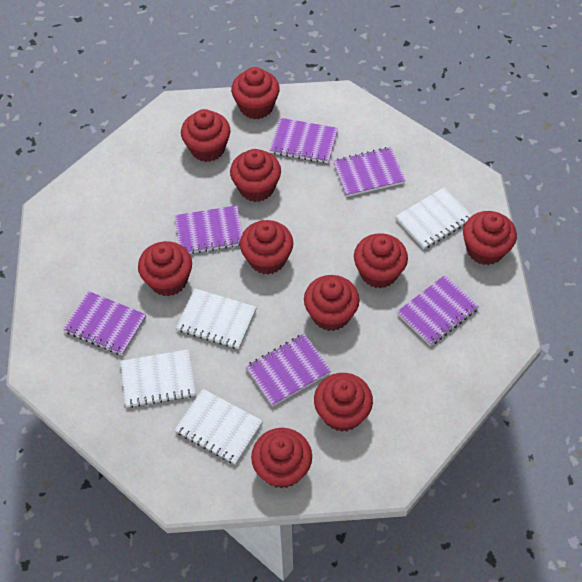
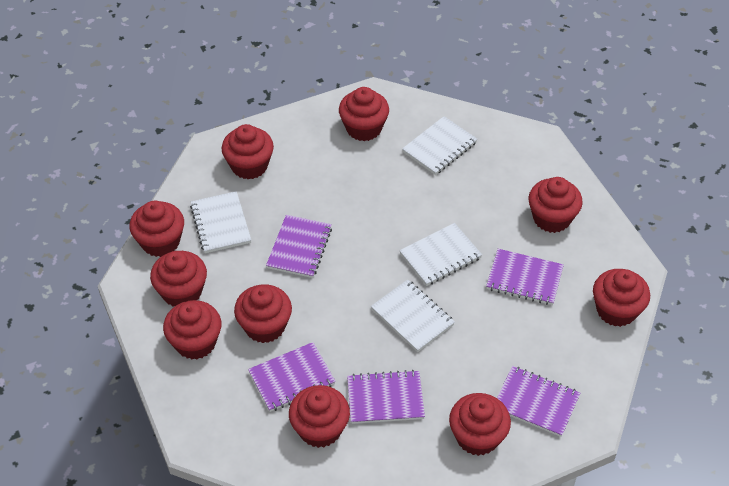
purple notebook: [63,291,146,356] [175,205,243,254] [246,334,331,407] [270,118,338,163] [333,147,406,197] [397,275,479,346] = 6 -> [248,342,336,412] [266,215,332,278] [347,370,425,424] [486,249,564,305] [497,366,580,437] = 5

